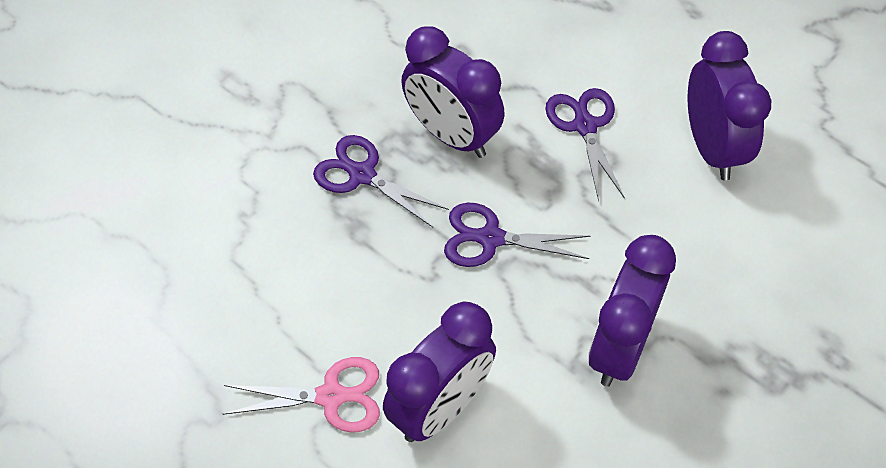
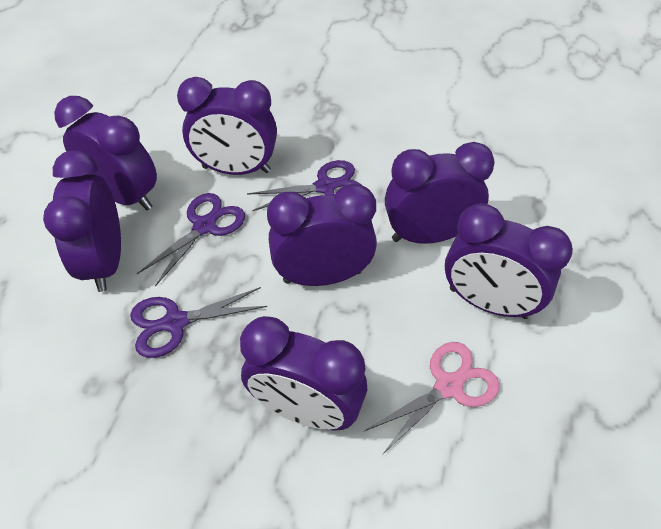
purple clock: [383,301,496,442] [401,26,505,158] [588,235,676,387] [688,31,771,180] = 4 -> [43,150,121,292] [54,96,157,210] [177,77,277,175] [240,316,367,431] [267,183,377,286] [385,142,495,244] [445,203,573,319] = 7

